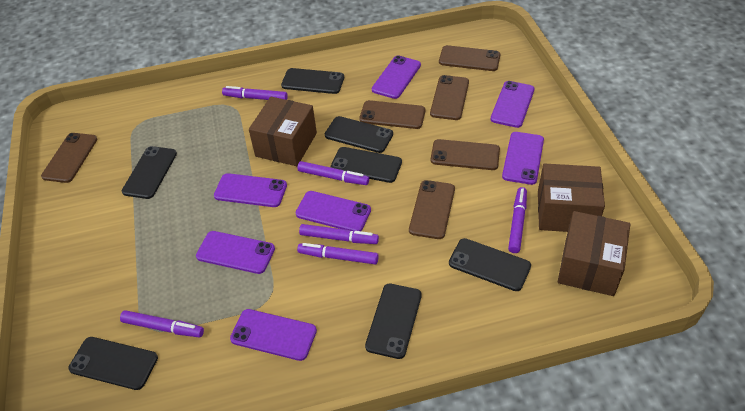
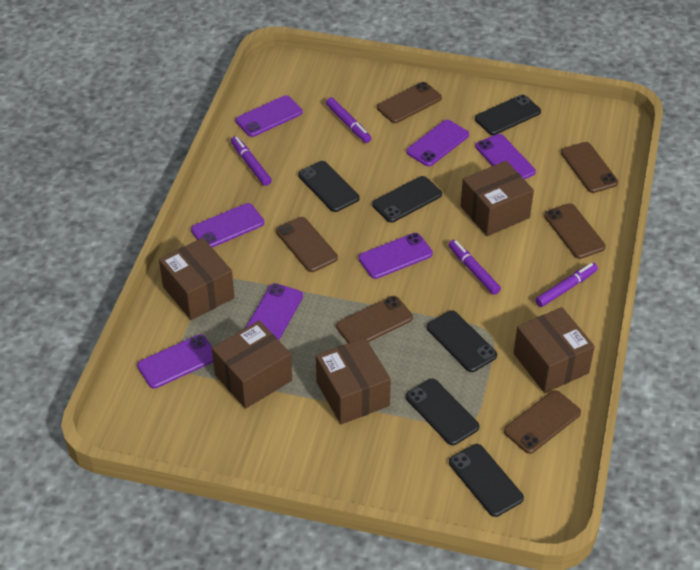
black phone: [68,337,158,390] [122,146,177,199] [281,68,344,94] [325,116,393,153] [331,147,402,183] [365,284,422,359] [449,238,531,291] = 7 -> [298,161,359,212] [372,176,442,223] [406,379,479,445] [427,310,497,372] [449,444,524,517] [475,95,541,135] = 6
brown box: [249,97,317,166] [538,164,605,232] [558,211,630,296] = 3 -> [159,238,235,320] [212,321,292,409] [316,337,391,424] [461,161,534,236] [514,307,595,393] = 5
purple marker: [120,310,204,337] [222,86,288,100] [297,161,369,185] [297,243,379,265] [299,224,379,244] [508,187,527,253] = 6 -> [231,136,272,186] [326,97,371,143] [448,240,501,295] [535,263,598,307] = 4

